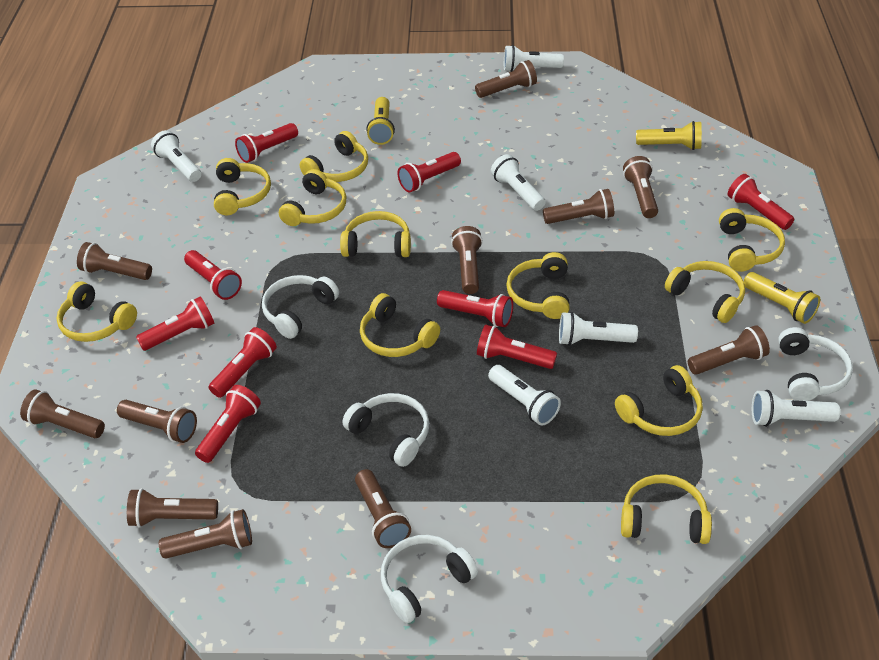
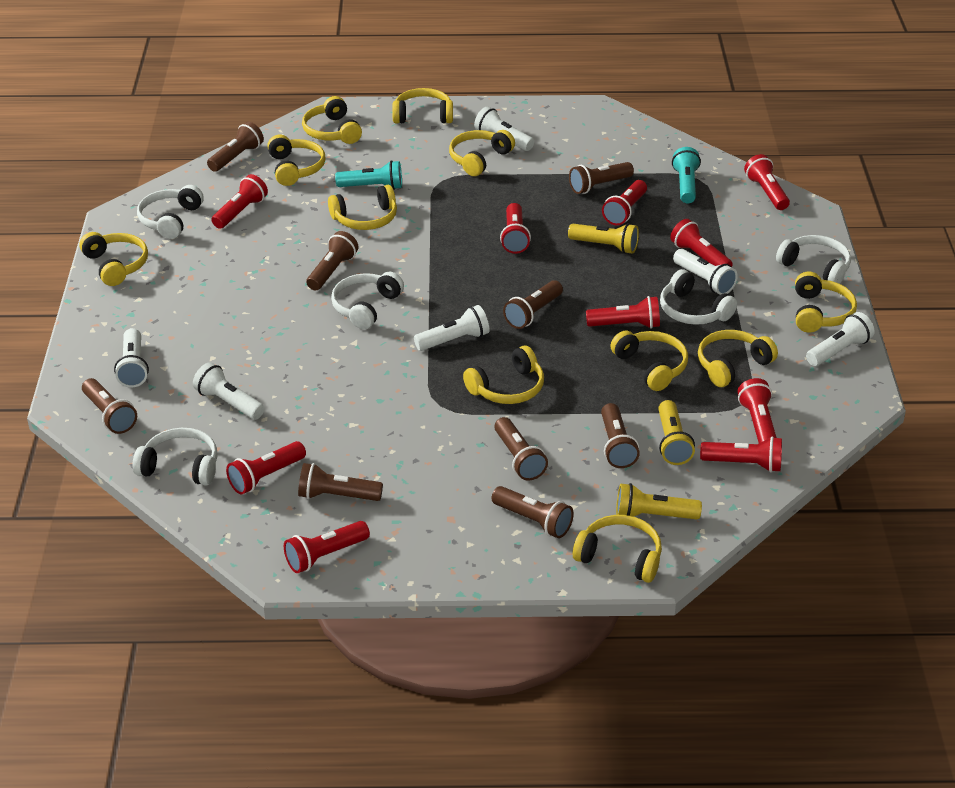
brown flashlight: [20,389,105,438] [77,242,152,280] [117,400,197,443] [127,488,218,528] [159,509,252,559] [355,469,411,548] [451,226,483,294] [475,60,537,98] [543,189,614,224] [623,156,658,218] [688,325,770,375] = 11 -> [82,378,137,434] [207,122,264,172] [298,463,383,501] [306,231,359,291] [492,486,574,538] [494,417,548,481] [503,280,563,329] [569,162,634,194] [601,403,640,468] = 9
red flashlight: [136,297,214,351] [184,250,242,300] [195,385,261,463] [209,327,277,398] [235,123,298,163] [397,152,461,192] [437,290,513,327] [477,325,557,369] [728,174,794,230] = 9 -> [211,174,268,229] [226,441,306,494] [284,521,370,573] [500,203,531,254] [586,296,660,329] [602,180,647,225] [670,219,733,267] [700,436,782,472] [738,378,777,443] [744,154,790,210] = 10
turquoise flashlight: none = 0 -> [335,161,402,190] [672,147,701,203] = 2
white headphones: [262,275,339,339] [342,393,429,467] [381,535,478,623] [778,327,853,401] = 4 -> [133,428,218,486] [137,185,204,239] [331,272,404,329] [660,269,737,325] [776,235,851,284] = 5

